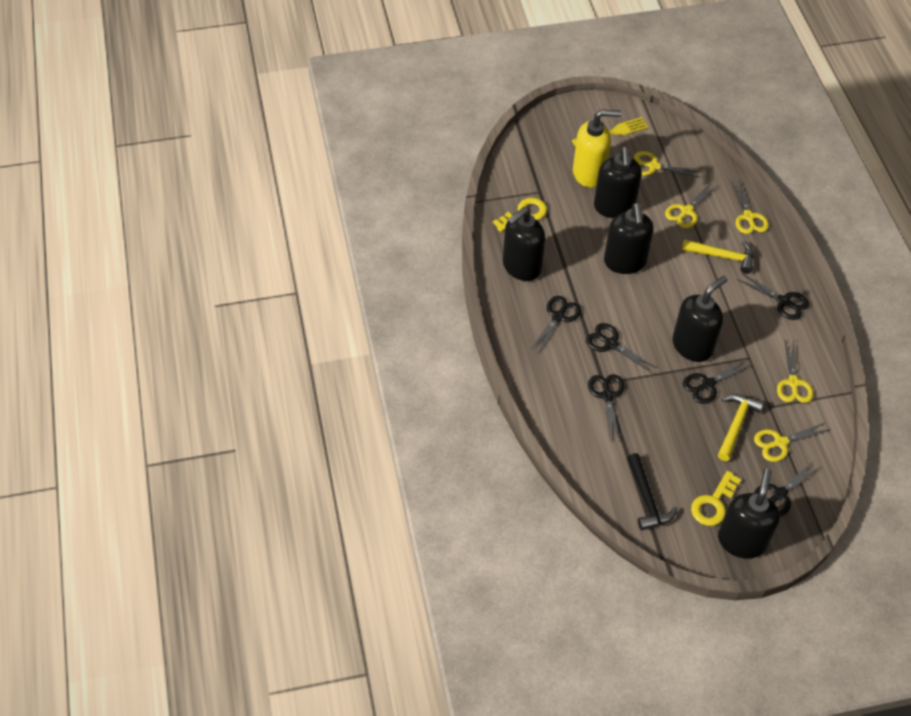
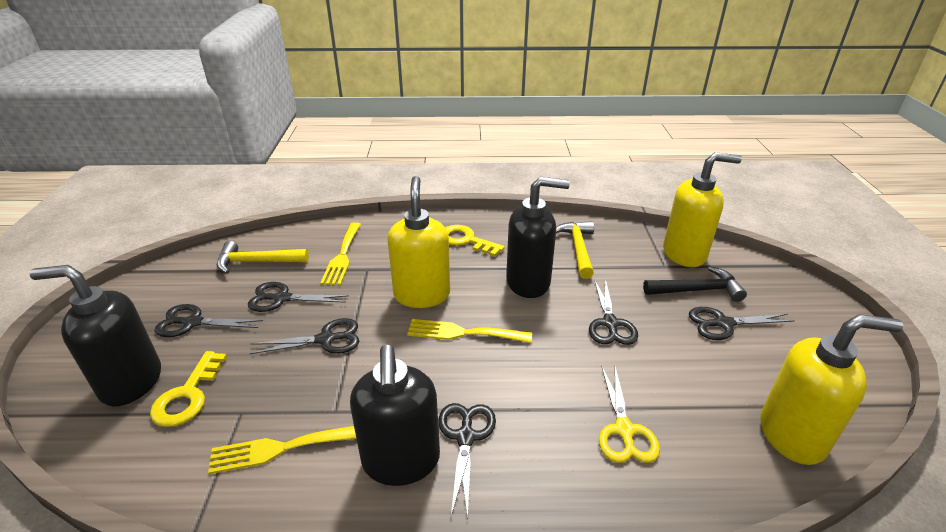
black soap dispenser: [503,207,545,281] [594,147,642,218] [604,203,654,274] [672,276,728,362] [718,468,780,559] = 5 -> [30,265,161,407] [350,345,440,486] [506,177,570,298] = 3
yellow fork: [572,117,649,146] = 1 -> [208,426,356,474] [320,222,361,285] [407,319,532,343] = 3
yellow scissors: [634,151,700,177] [665,182,718,229] [731,179,769,234] [754,422,831,462] [777,339,813,403] = 5 -> [599,366,660,463] = 1
yellow soap dispenser: [573,110,621,188] = 1 -> [387,176,450,308] [663,152,742,267] [760,314,903,465] = 3

